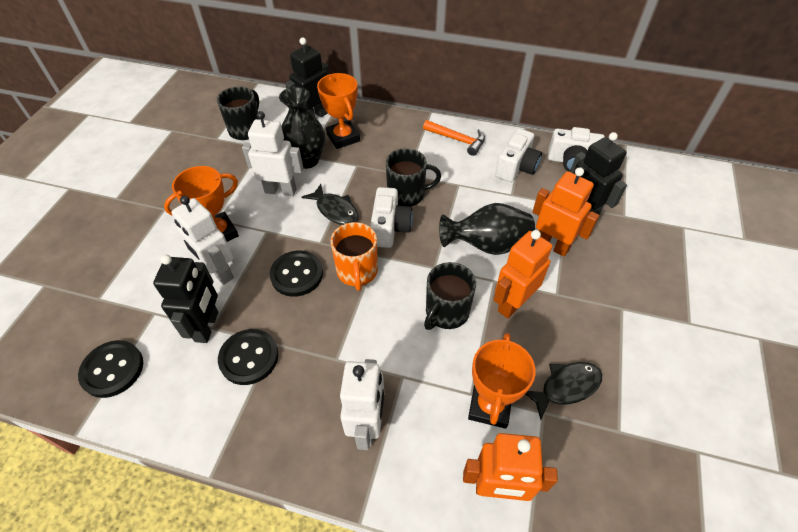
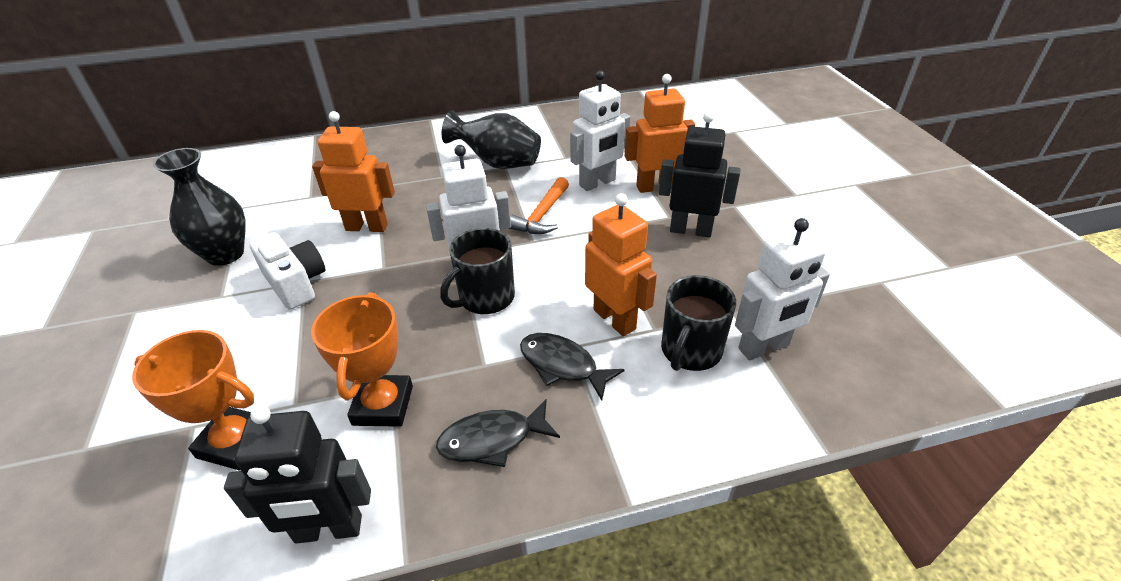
black button: [78,340,143,398] [218,329,278,385] [270,251,323,297] = 3 -> none = 0
black mug: [217,86,260,140] [386,148,441,206] [424,262,476,330] = 3 -> [440,228,515,314] [661,275,736,371] = 2
black robot: [153,255,218,343] [285,37,329,117] [570,132,627,215] = 3 -> [224,405,371,543] [659,112,740,237] = 2
orange mug: [330,222,378,291] = 1 -> none = 0
orange trophy: [164,166,239,242] [317,73,360,149] [468,333,536,429] = 3 -> [132,330,254,470] [311,292,413,427] = 2
white camera: [370,187,413,248] [495,128,542,182] [548,127,605,172] = 3 -> [249,232,325,310] = 1

